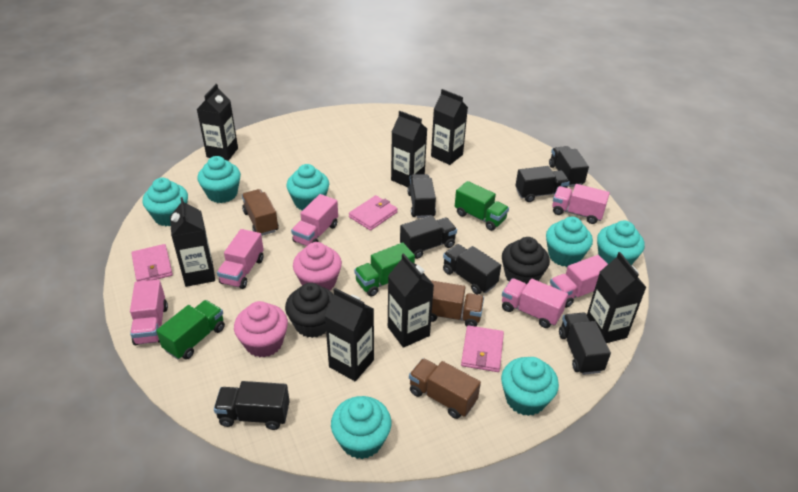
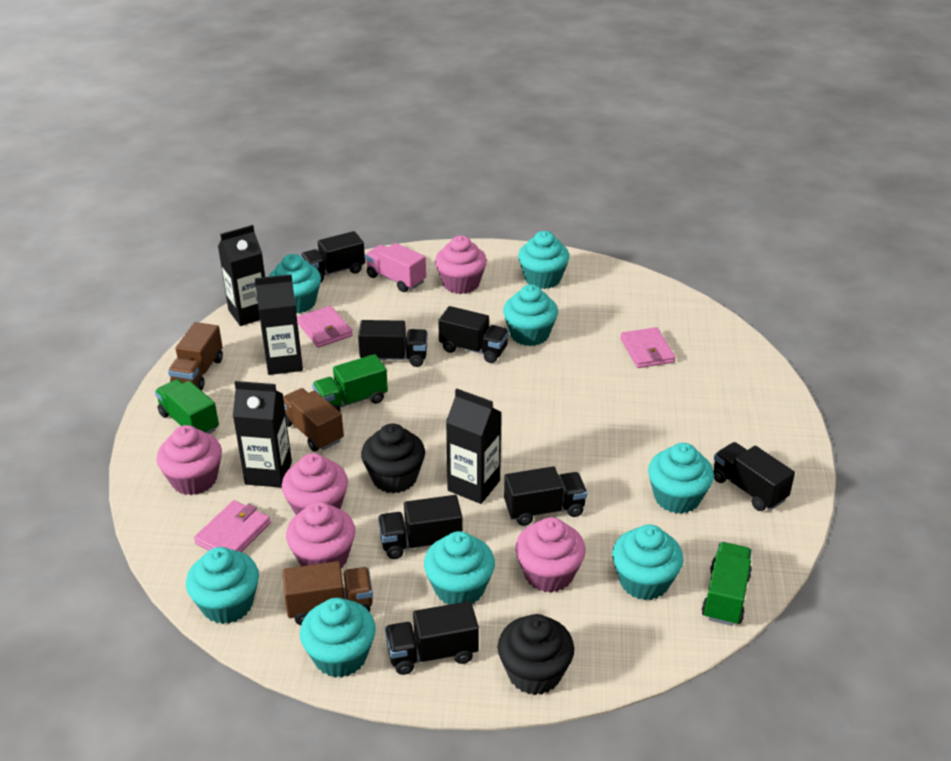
black carton: [170,197,215,287] [196,84,238,161] [325,288,374,381] [388,253,434,348] [391,111,427,187] [431,89,468,165] [587,252,647,343] = 7 -> [218,225,265,326] [233,381,292,488] [255,274,303,375] [446,388,502,504] = 4
pink cupcake: [234,301,288,358] [293,242,342,290] = 2 -> [157,425,222,495] [282,453,348,515] [286,502,356,568] [435,235,487,294] [515,517,586,593] = 5
pink truck: [130,280,168,345] [217,229,264,289] [291,194,338,246] [502,278,568,328] [550,255,608,308] [552,184,610,224] = 6 -> [365,243,426,292] = 1
turquoise cupcake: [143,178,188,226] [198,156,241,203] [286,164,329,211] [331,396,391,459] [501,357,559,416] [546,217,593,267] [597,220,645,265] = 7 -> [186,547,259,624] [269,254,321,314] [300,598,376,677] [424,531,495,605] [503,285,558,346] [518,231,570,289] [612,524,683,600] [648,443,714,514] = 8

